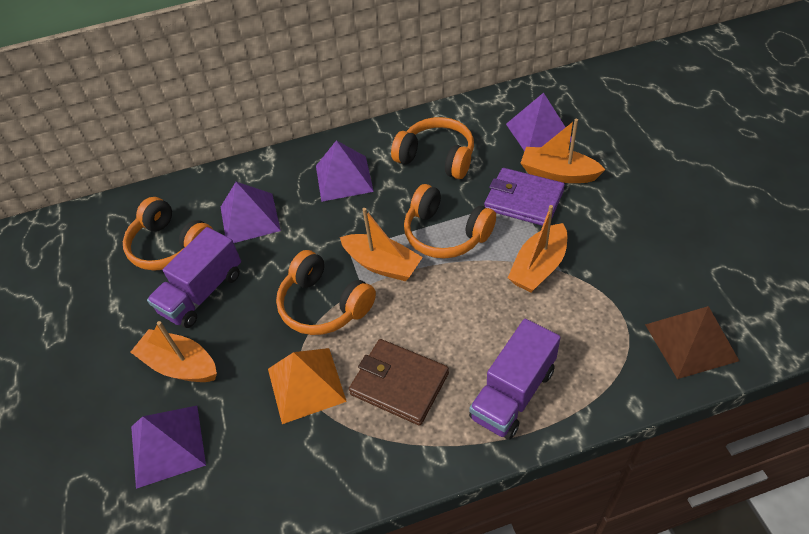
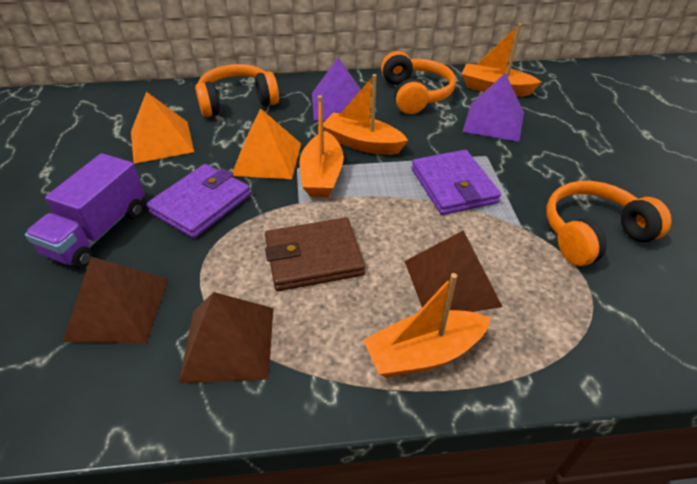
brown pyramid: [645,306,739,379] = 1 -> [63,257,168,344] [179,292,273,383] [405,231,503,312] = 3
orange headphones: [123,197,213,271] [276,250,376,335] [391,117,474,179] [404,184,496,259] = 4 -> [195,64,279,117] [381,51,456,114] [546,181,672,266] = 3
orange pyramid: [268,348,347,424] = 1 -> [131,92,194,164] [232,108,301,179] = 2
purple pyramid: [131,406,206,489] [221,182,281,243] [316,140,374,202] [506,93,572,151] = 4 -> [312,57,361,121] [462,73,524,142] = 2
purple truck: [147,227,241,328] [469,319,561,440] = 2 -> [25,153,145,269] = 1
purple wallet: [484,168,565,226] = 1 -> [146,164,250,238] [411,150,501,215] = 2

